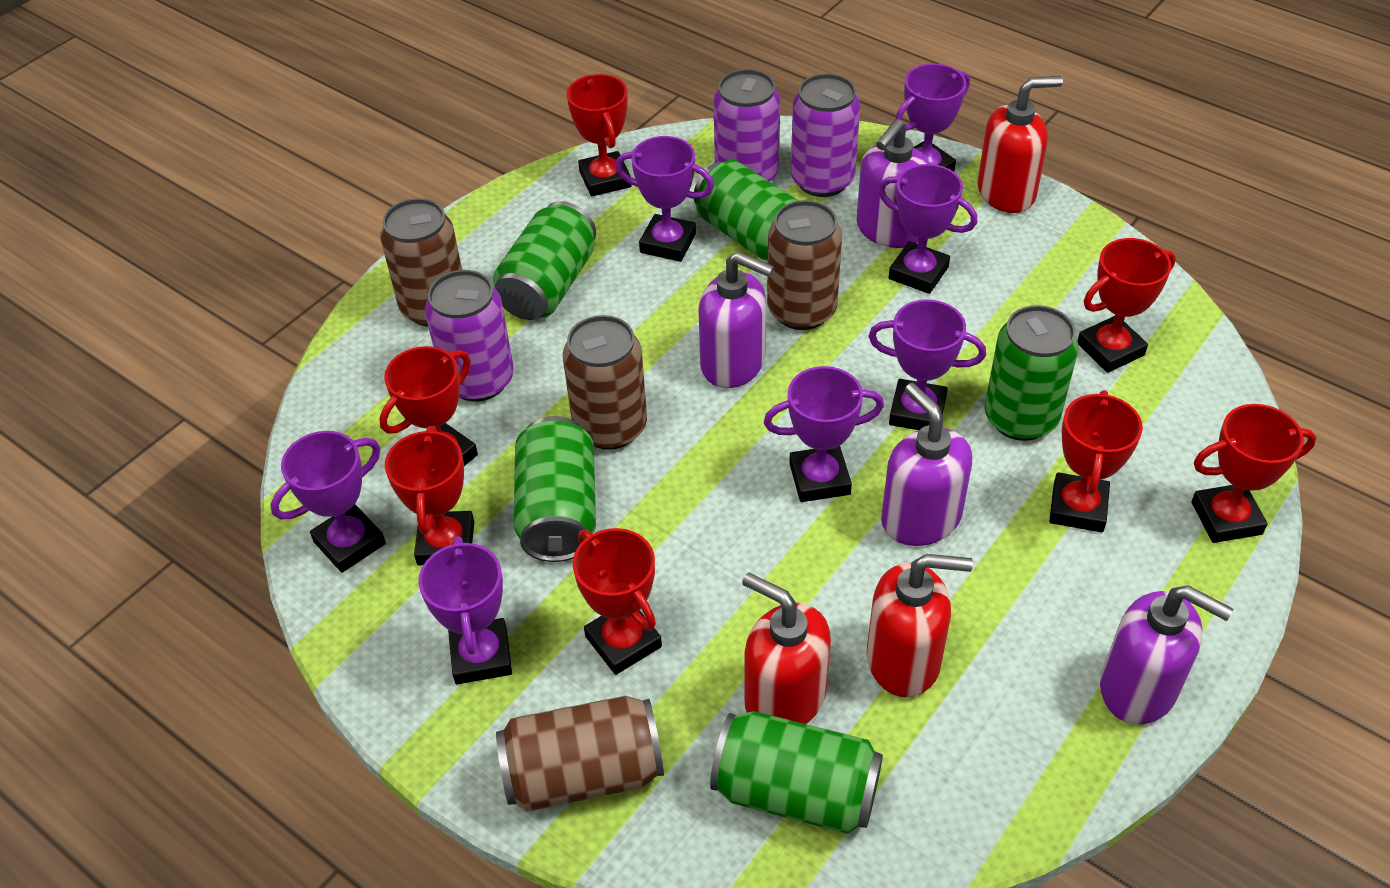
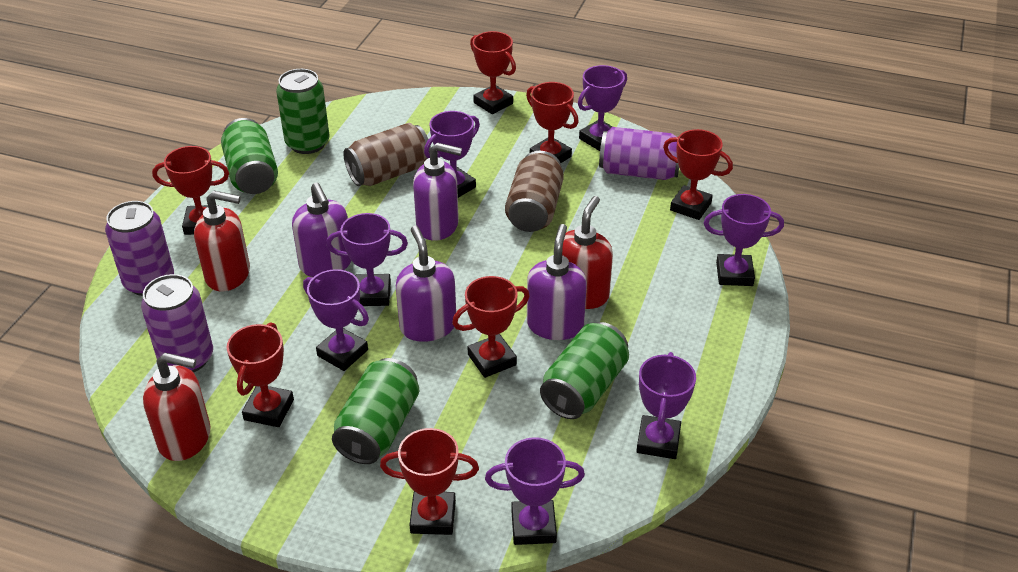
brown can: [380,198,462,326] [496,696,664,812] [563,315,647,450] [767,200,842,330] = 4 -> [344,123,431,186] [505,151,564,232] = 2
green can: [493,201,596,320] [514,416,596,562] [694,160,798,261] [710,711,883,834] [985,305,1078,441] = 5 -> [221,118,278,194] [276,69,329,154] [332,358,419,464] [540,322,629,419] = 4

